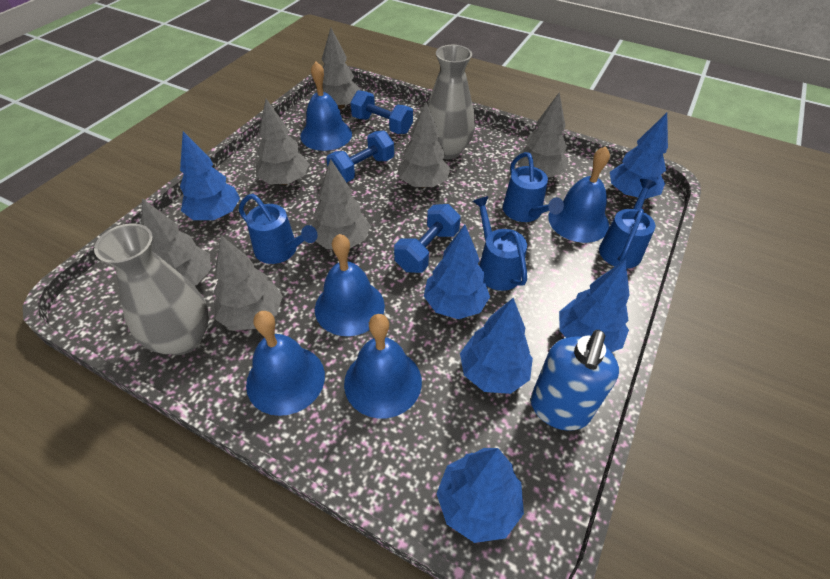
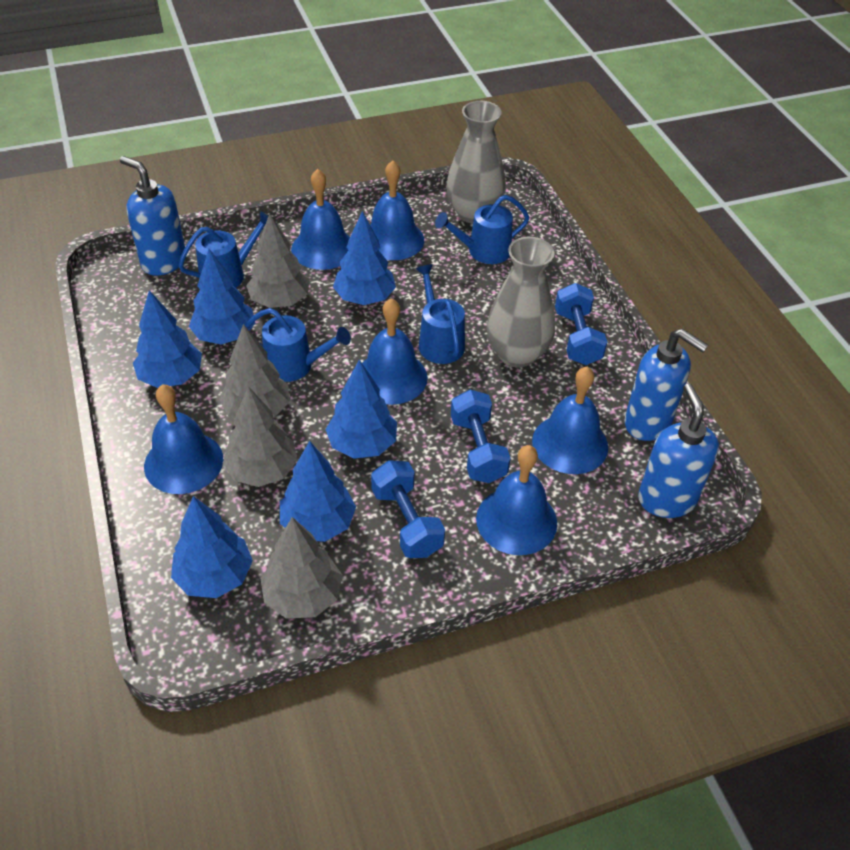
blue bell: [246,311,325,416] [300,62,352,151] [315,234,385,336] [344,314,422,418] [548,146,610,243] = 5 -> [144,384,223,494] [291,169,350,270] [362,298,428,405] [370,161,424,260] [476,445,557,555] [532,367,608,474] = 6
blue soap dispenser: [531,330,619,431] = 1 -> [120,156,185,275] [625,328,708,441] [638,383,719,518] = 3
grey tree: [141,198,211,286] [213,235,283,331] [256,99,309,185] [311,159,371,249] [315,28,360,109] [397,102,450,188] [516,93,569,177] = 7 -> [219,324,290,418] [222,386,297,487] [246,214,310,308] [260,517,342,619] = 4

